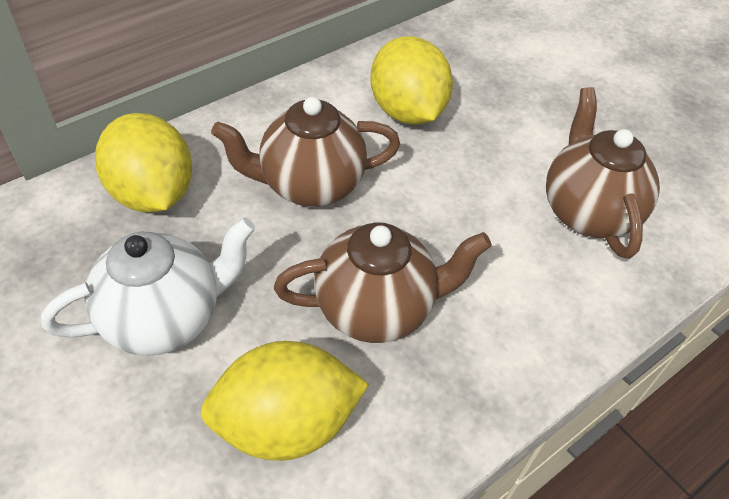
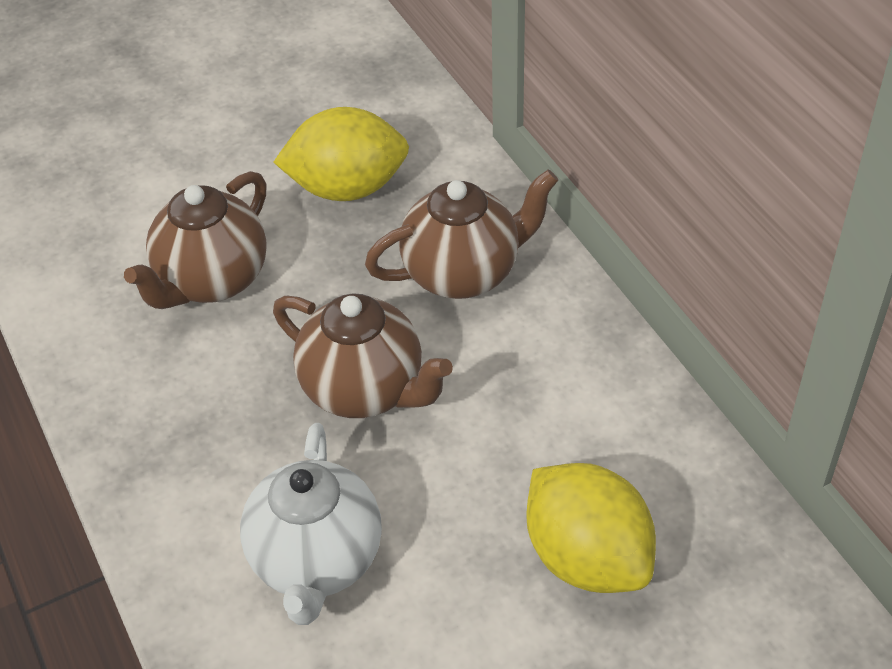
yellow lemon: [95,113,192,213] [200,341,369,461] [370,36,453,125] = 3 -> [274,107,409,201] [526,463,656,593] = 2

